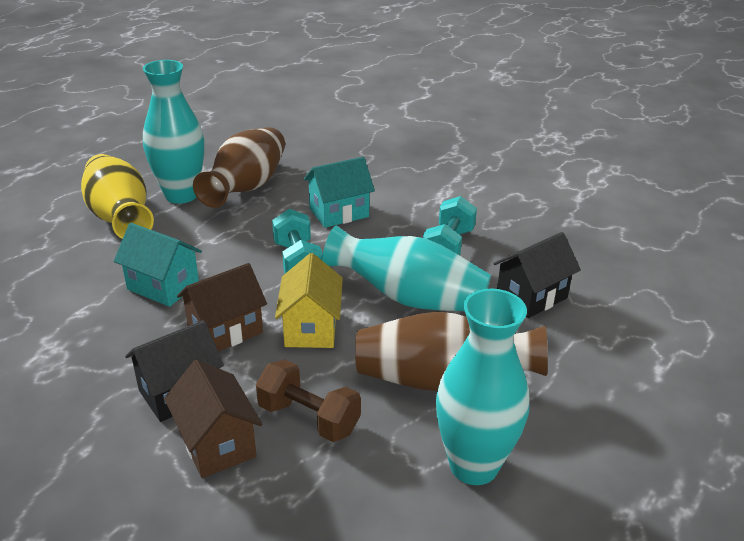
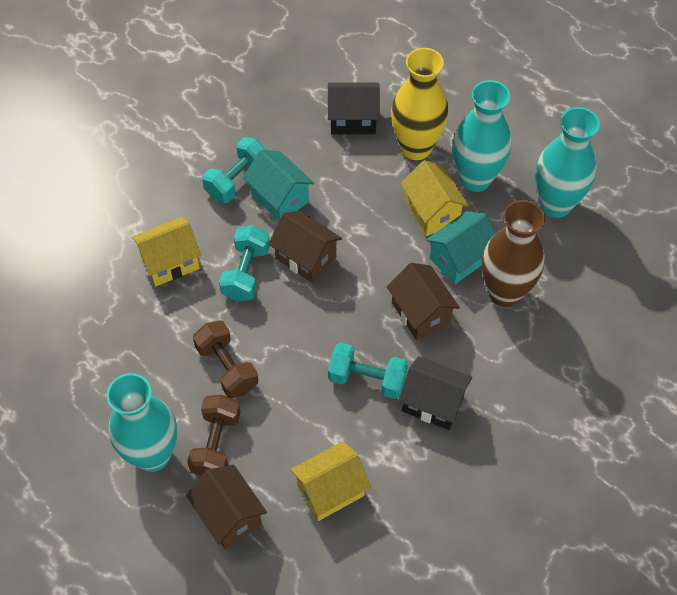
brown dumbbell: [256,360,361,442] = 1 -> [187,395,241,476] [193,320,258,398] = 2
brown house: [164,360,263,478] [177,263,267,352] = 2 -> [186,465,267,549] [268,210,342,283] [387,263,460,340] = 3
brown vase: [193,127,285,208] [355,312,548,391] = 2 -> [482,200,545,307] = 1
turquoise dumbbell: [272,209,323,273] [423,196,477,255] = 2 -> [202,137,267,203] [219,225,270,301] [328,342,408,399] = 3
yellow house: [275,253,343,348] = 1 -> [132,217,201,287] [290,441,371,521] [401,160,469,236] = 3

